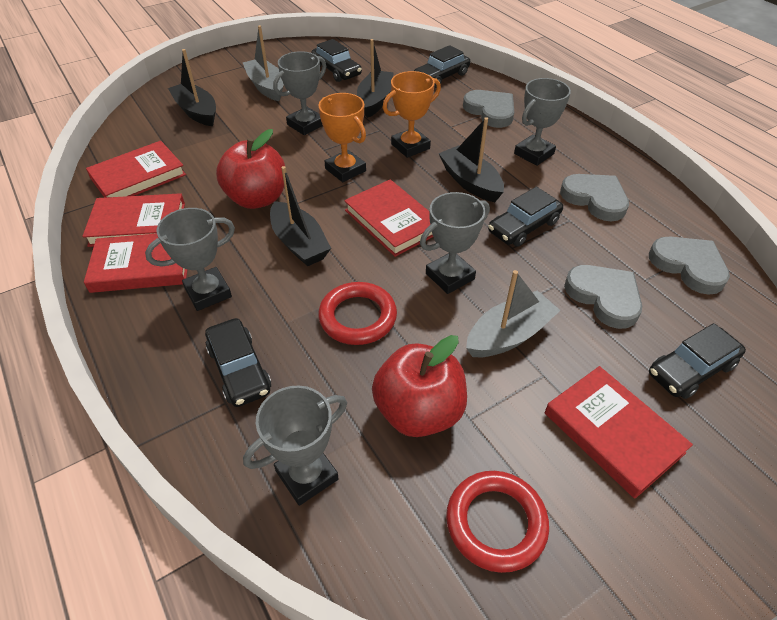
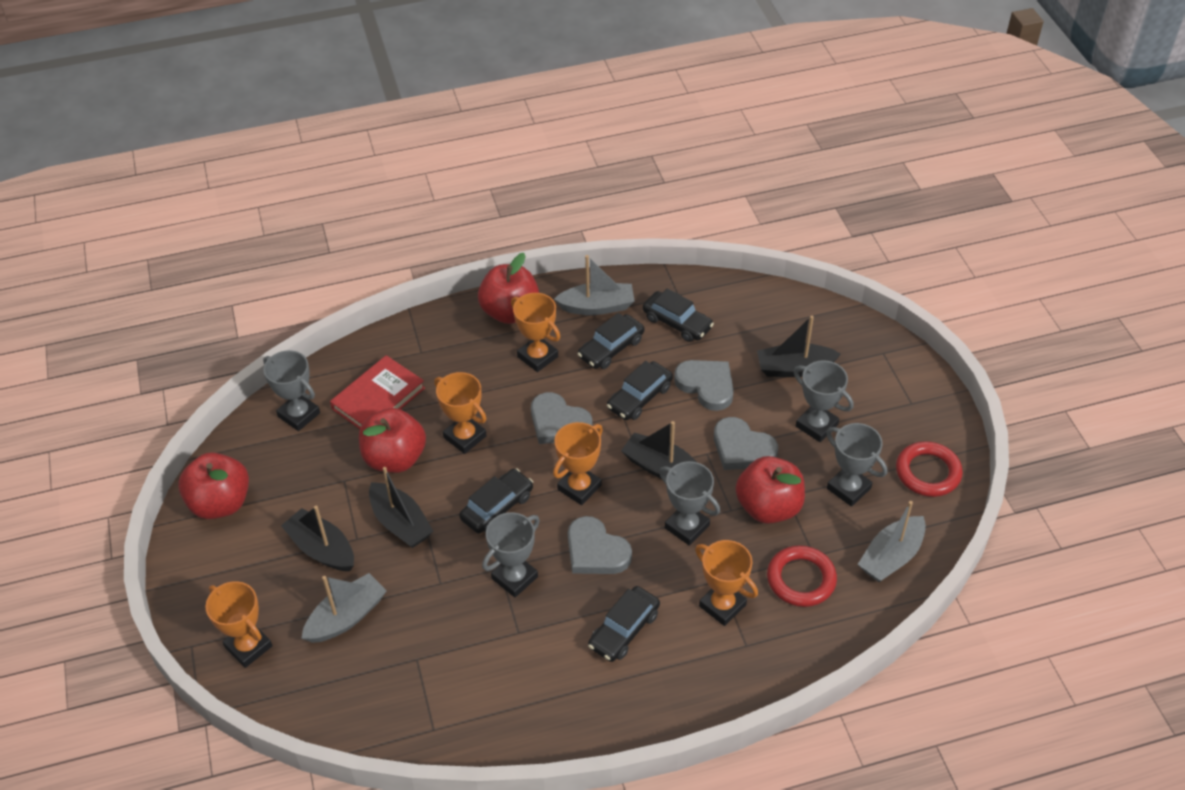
grey boat: [243,25,284,101] [466,270,561,357] = 2 -> [302,573,387,643] [554,255,635,315] [858,501,926,582] = 3
orange trophy: [318,93,366,182] [382,71,441,158] = 2 -> [205,581,273,668] [434,372,487,454] [511,293,560,372] [553,422,603,505] [695,540,758,626] = 5
red apple: [216,129,285,209] [372,335,467,437] = 2 -> [178,452,249,519] [359,408,426,473] [478,253,539,324] [736,456,805,524] = 4
red book: [82,193,185,247] [84,233,188,293] [86,141,186,198] [344,180,433,257] [545,366,693,499] = 5 -> [330,355,425,429] = 1

